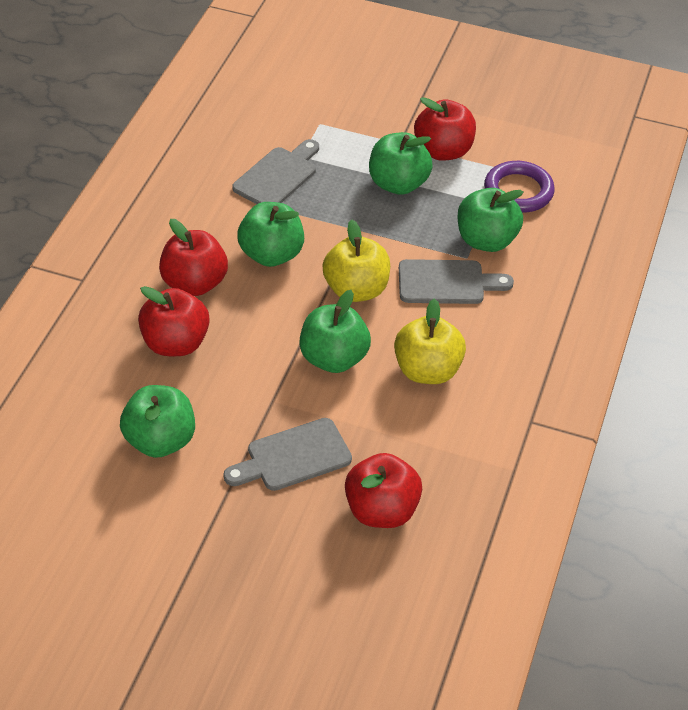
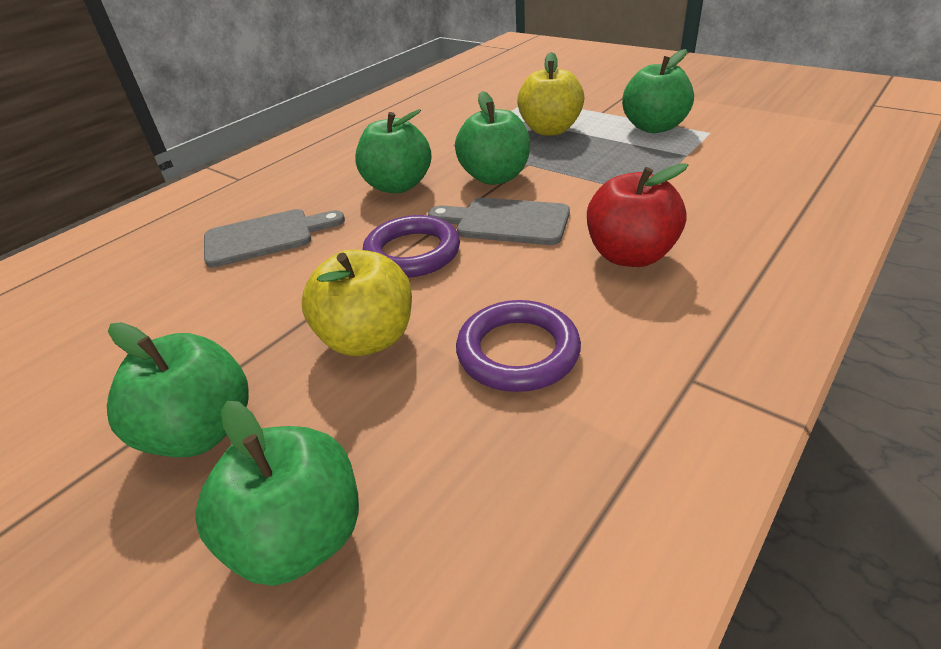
grey cutting board: [223,418,352,491] [232,139,319,204] [399,259,514,304] = 3 -> [204,209,345,268] [428,198,570,245] = 2
purple ring: [484,161,555,213] = 1 -> [363,215,460,278] [456,300,581,392] = 2
red apple: [138,286,210,356] [159,219,228,296] [345,453,422,528] [414,97,476,161] = 4 -> [587,163,688,267] = 1

